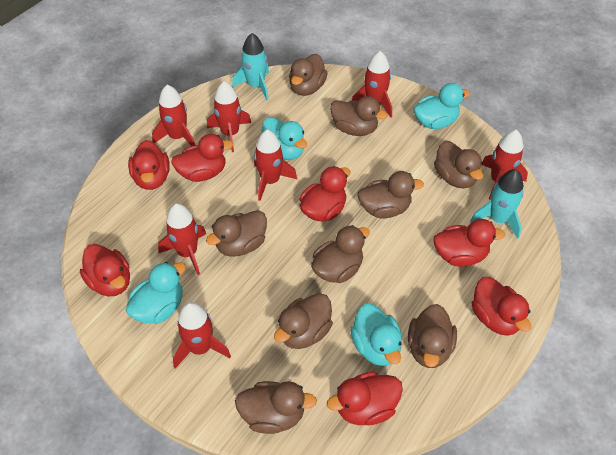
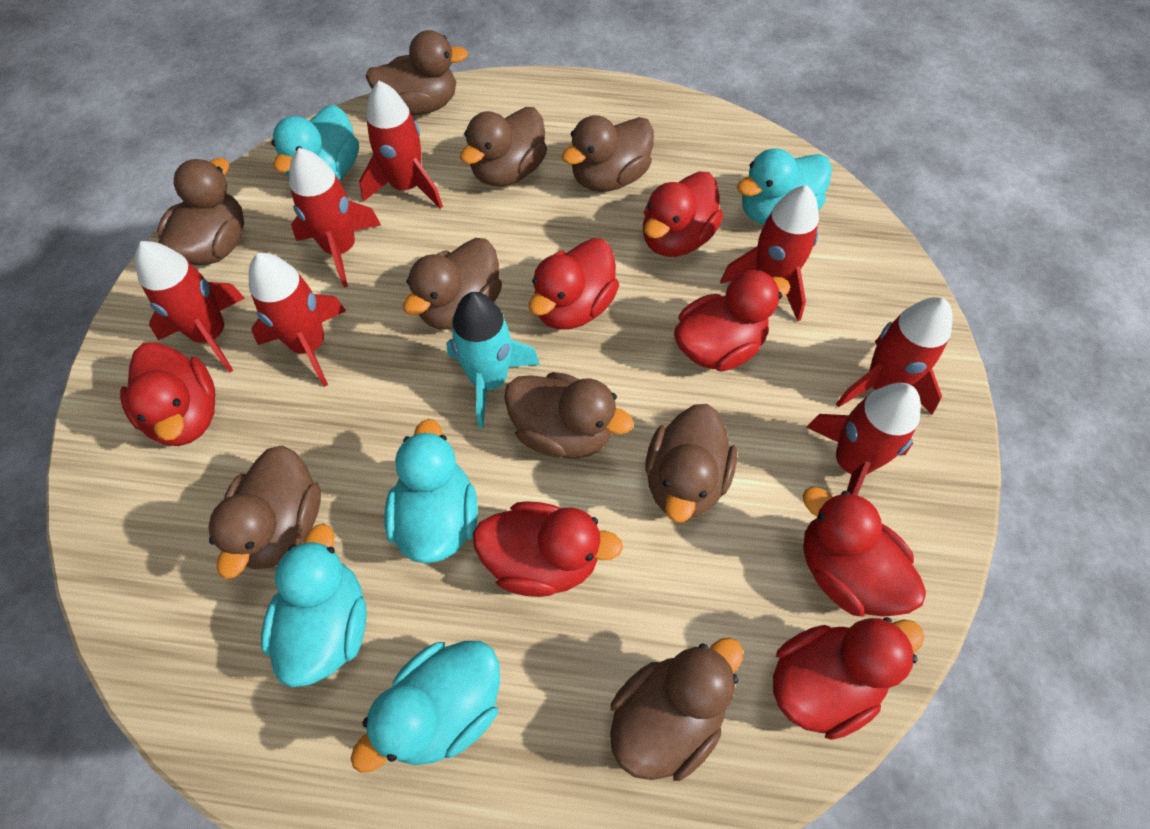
turquoise duck: [126,262,186,324] [262,117,307,160] [350,304,402,366] [413,83,470,129] = 4 -> [261,524,367,687] [271,105,359,180] [351,641,500,773] [384,419,478,564] [737,148,832,225] = 5
turquoise rocket: [232,33,269,100] [470,169,523,239] = 2 -> [446,292,540,429] = 1

